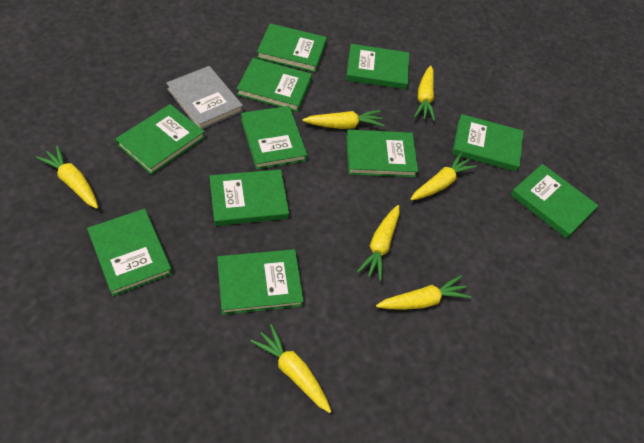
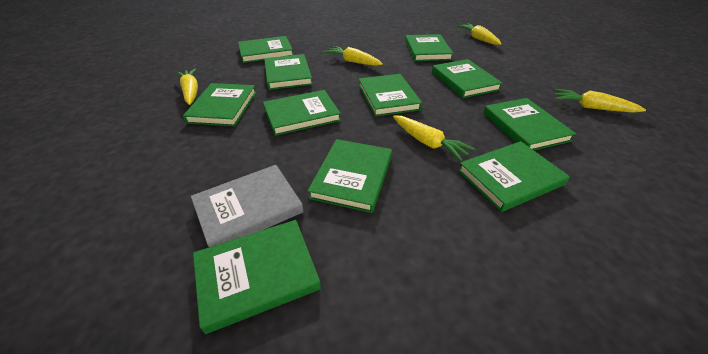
yellow carrot: [36,146,98,209] [250,324,331,413] [303,110,384,129] [357,205,400,281] [376,275,471,310] [411,153,477,200] [414,65,435,121] = 7 -> [176,68,198,105] [324,46,383,66] [393,115,475,161] [457,23,502,45] [554,89,646,113] = 5

